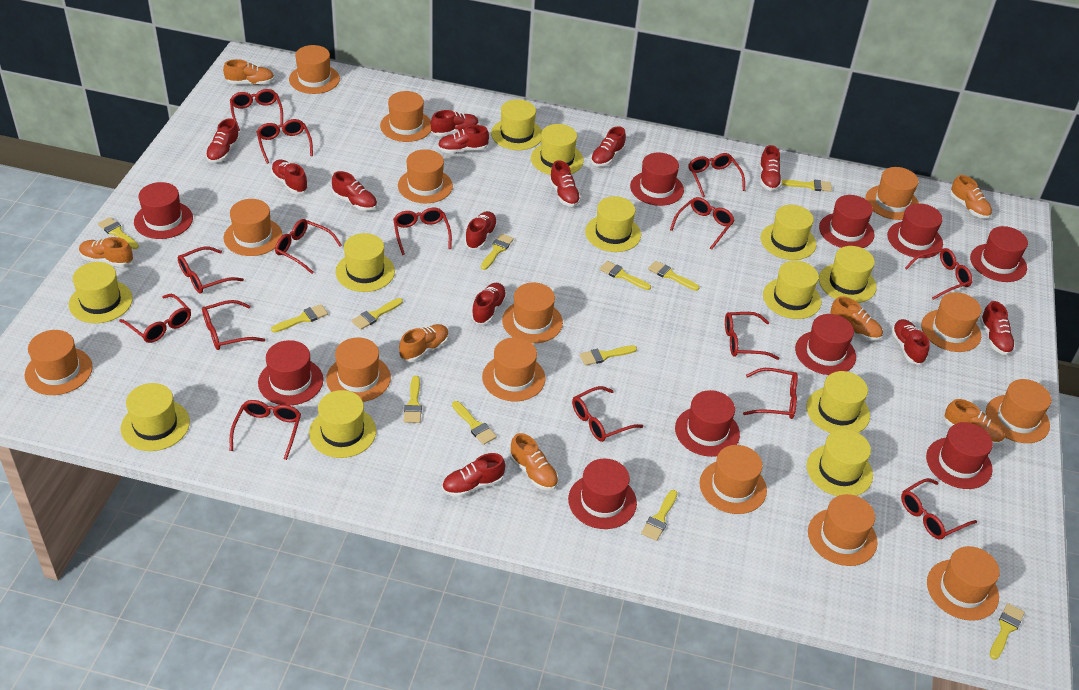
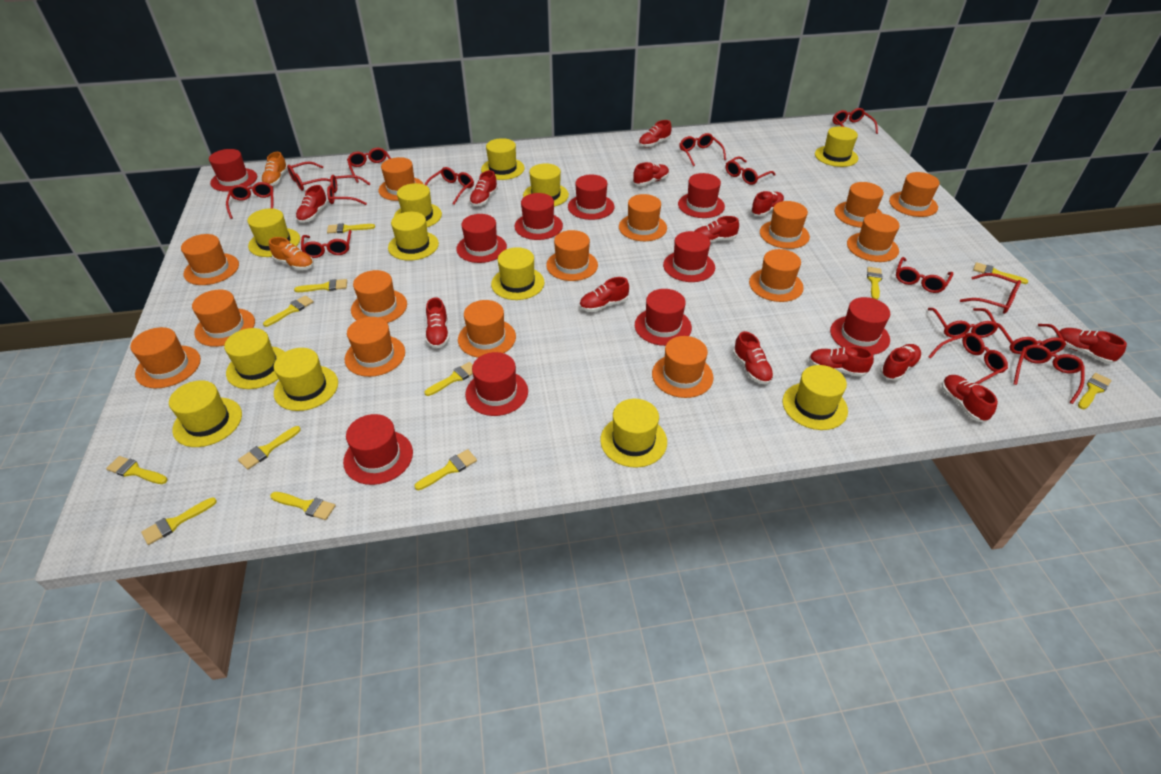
orange hat: [25,330,93,395] [223,199,283,256] [289,45,340,94] [326,338,391,402] [380,91,431,142] [398,149,453,204] [482,337,545,401] [502,283,563,343] [699,445,767,514] [808,494,878,566] [865,167,919,220] [921,292,981,352] [927,546,1000,621] [986,379,1051,443] = 14 -> [130,327,201,388] [181,234,239,285] [192,290,255,347] [345,317,405,377] [351,270,407,323] [379,157,423,201] [458,300,516,358] [546,230,598,281] [619,194,667,241] [652,336,713,398] [749,249,804,302] [760,201,810,249] [835,182,884,228] [847,213,900,262] [889,172,939,217] = 15
orange shoe: [79,237,133,267] [223,59,275,85] [399,324,449,362] [510,433,559,491] [830,296,883,341] [944,399,1004,445] [950,175,992,219] = 7 -> [261,152,288,186] [269,237,314,270] = 2

